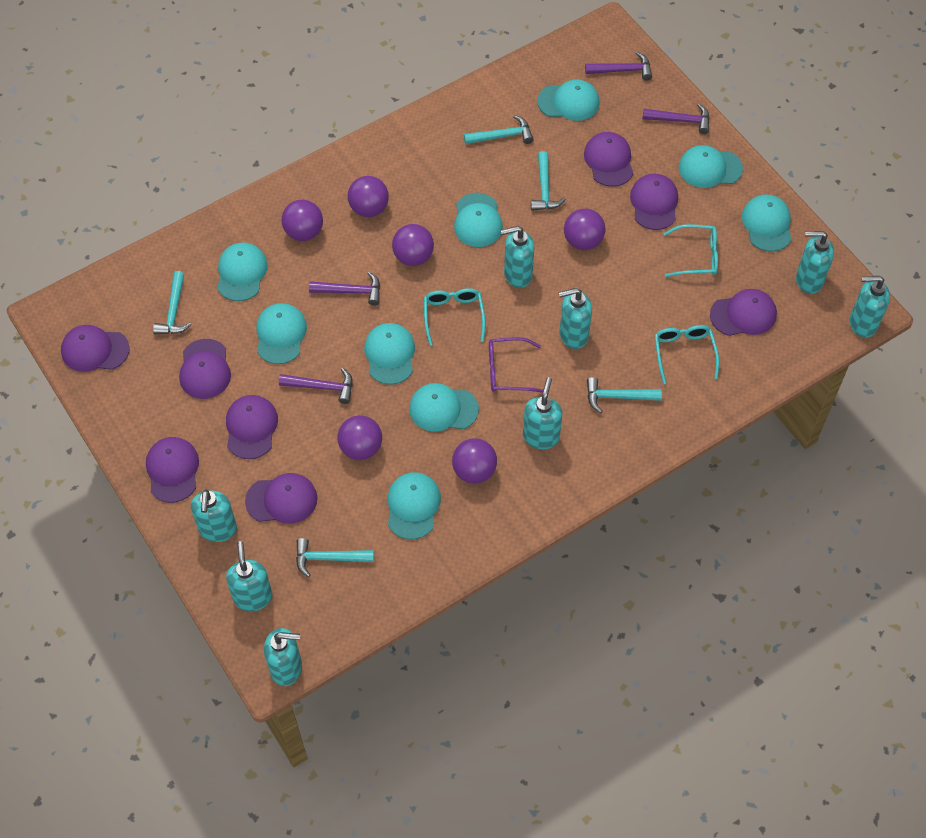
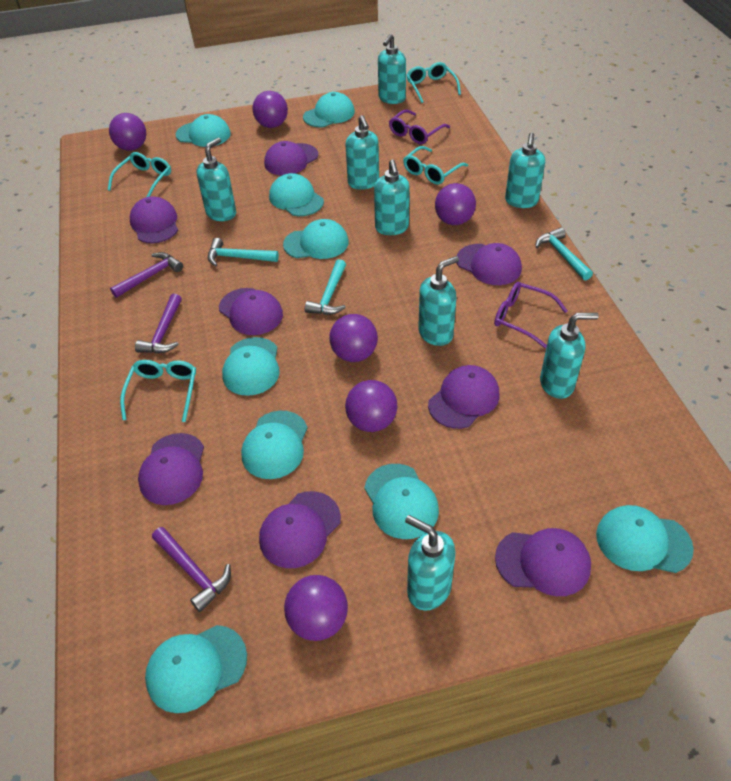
purple glasses: [489,337,543,393] = 1 -> [389,110,450,144] [494,282,567,348] = 2
purple hammer: [279,368,353,404] [309,272,380,306] [585,52,652,81] [643,103,710,134] = 4 -> [110,252,183,298] [135,294,182,353] [152,527,231,612] = 3
turquoise glasses: [424,288,485,346] [655,325,719,384] [663,224,718,277] = 3 -> [108,152,171,197] [120,360,196,422] [403,146,468,184] [406,62,461,103] = 4
turquoise hammer: [153,271,192,334] [296,538,374,577] [464,115,534,144] [531,151,566,211] [587,377,662,413] = 5 -> [208,238,279,266] [305,259,346,315] [535,227,593,281] = 3

